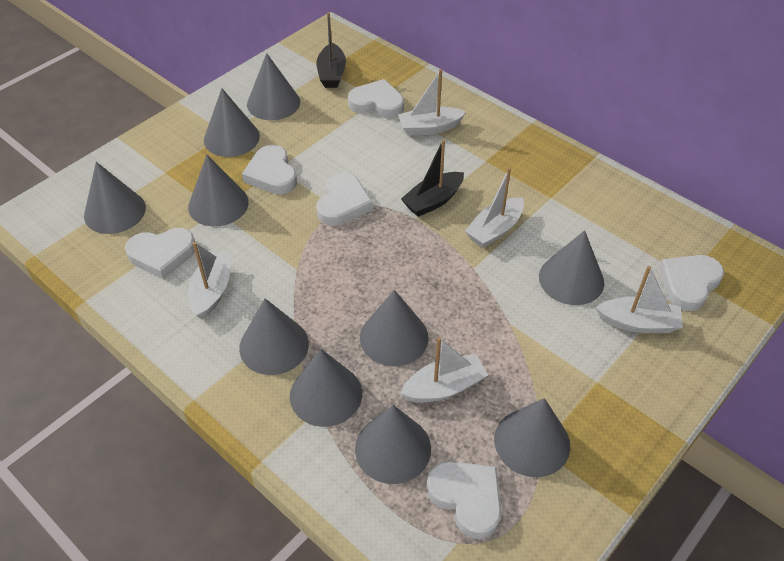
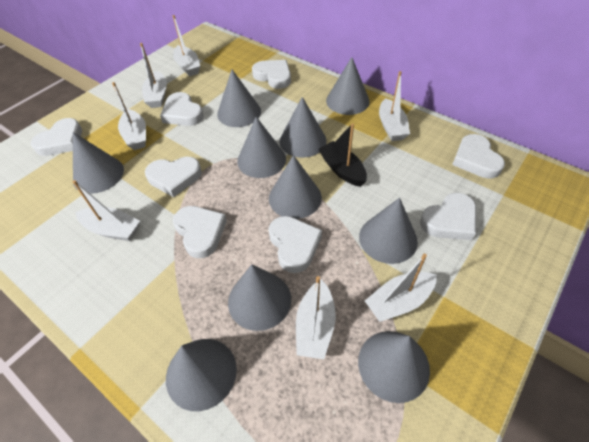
black boat: [316,12,346,88] [401,139,464,217] = 2 -> [318,123,367,187] = 1
white boat: [188,242,232,319] [398,69,466,136] [400,337,488,403] [465,168,524,248] [596,266,683,333] = 5 -> [73,180,140,241] [112,82,146,150] [140,43,167,108] [173,15,200,77] [296,276,336,359] [365,254,437,322] [379,71,410,141] = 7
white heart: [125,228,195,279] [242,145,297,194] [316,173,373,226] [348,79,404,118] [426,461,502,539] [659,255,724,311] = 6 -> [31,118,82,156] [145,157,202,197] [160,92,204,126] [173,206,227,258] [252,60,291,89] [269,216,322,273] [420,193,476,240] [452,134,505,179] = 8

